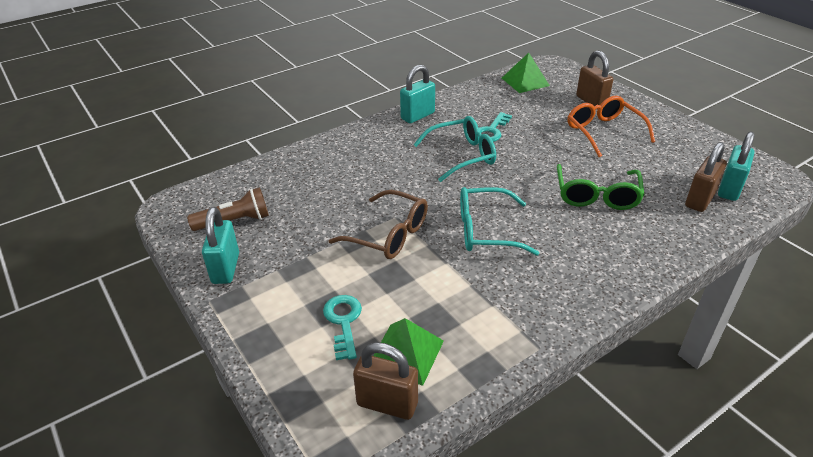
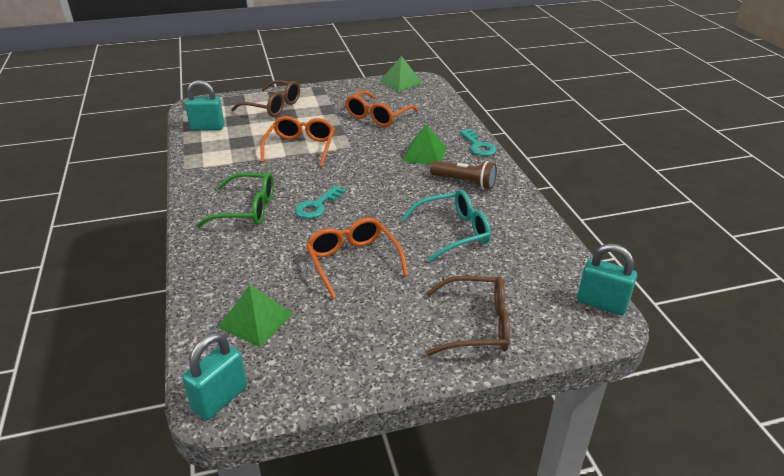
brown glasses: [329,190,428,259] = 1 -> [231,80,300,117] [426,276,510,356] = 2
brown padlock: [353,342,418,420] [576,50,613,106] [685,142,727,212] = 3 -> none = 0
green pyramid: [373,318,444,386] [502,53,550,93] = 2 -> [218,285,293,347] [380,56,423,91] [403,124,447,165] = 3
orange glasses: [567,96,655,157] = 1 -> [261,116,335,167] [306,217,408,299] [345,91,419,127] = 3
turquoise glasses: [414,116,496,182] [460,187,539,256] = 2 -> [401,189,491,262] = 1

